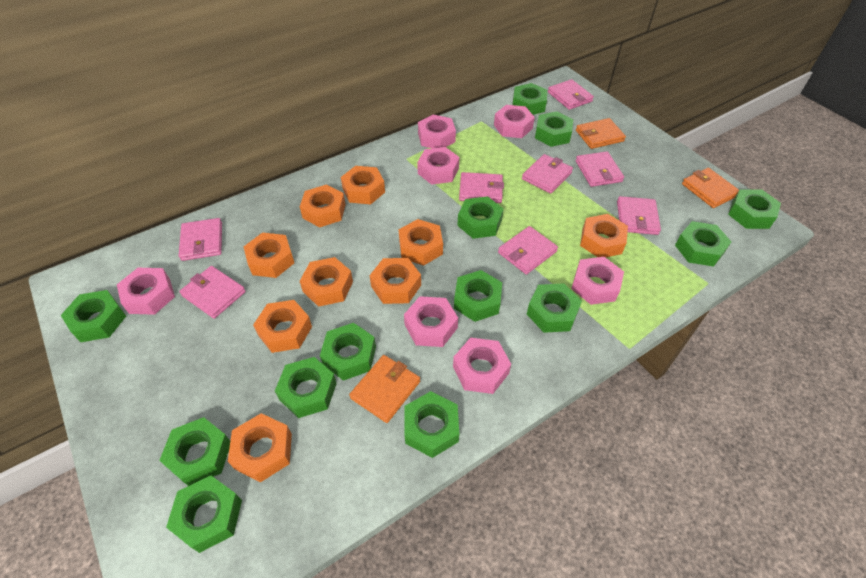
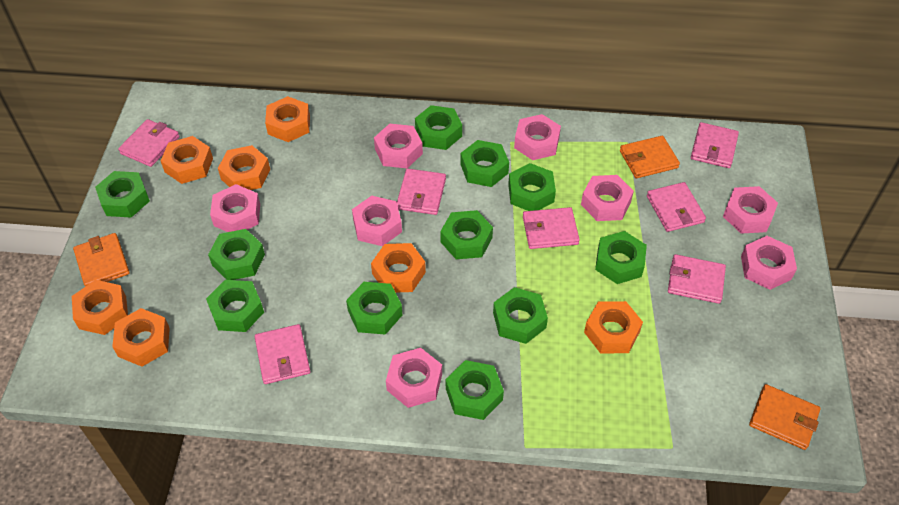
green nut: [61,290,126,342] [159,417,230,486] [166,476,242,553] [275,357,337,418] [320,323,376,381] [404,391,459,458] [454,270,502,322] [457,196,504,239] [513,83,547,115] [527,283,582,333] [535,111,573,147] [675,221,731,267] [728,189,781,229] = 13 -> [95,171,150,218] [206,280,264,332] [208,229,265,280] [346,282,402,335] [415,105,462,150] [440,210,493,259] [446,360,504,420] [460,140,509,187] [493,287,548,344] [508,163,556,211] [595,231,647,284] = 11
orange nut: [228,413,292,482] [244,232,294,278] [253,300,312,353] [300,185,346,228] [300,257,353,307] [341,166,385,204] [369,258,421,304] [399,219,443,265] [580,214,628,258] = 9 -> [72,280,128,335] [112,308,170,367] [161,136,213,184] [218,145,270,190] [265,96,310,142] [371,243,426,293] [584,301,643,353] = 7
pink nut: [117,268,175,315] [404,296,458,347] [417,147,460,185] [418,115,456,148] [453,337,511,394] [494,105,535,138] [571,257,624,305] = 7 -> [210,184,260,232] [352,196,402,246] [374,124,423,168] [386,348,442,408] [514,114,561,160] [581,175,634,221] [723,186,778,234] [741,236,797,290] = 8
pink wallet: [179,218,222,261] [179,266,246,319] [459,172,504,203] [498,226,558,275] [522,154,573,194] [548,79,594,110] [576,151,624,187] [617,196,661,235] = 8 -> [118,119,180,167] [255,324,311,384] [397,169,446,215] [523,207,580,249] [647,182,706,232] [668,254,726,304] [691,122,739,168] = 7

